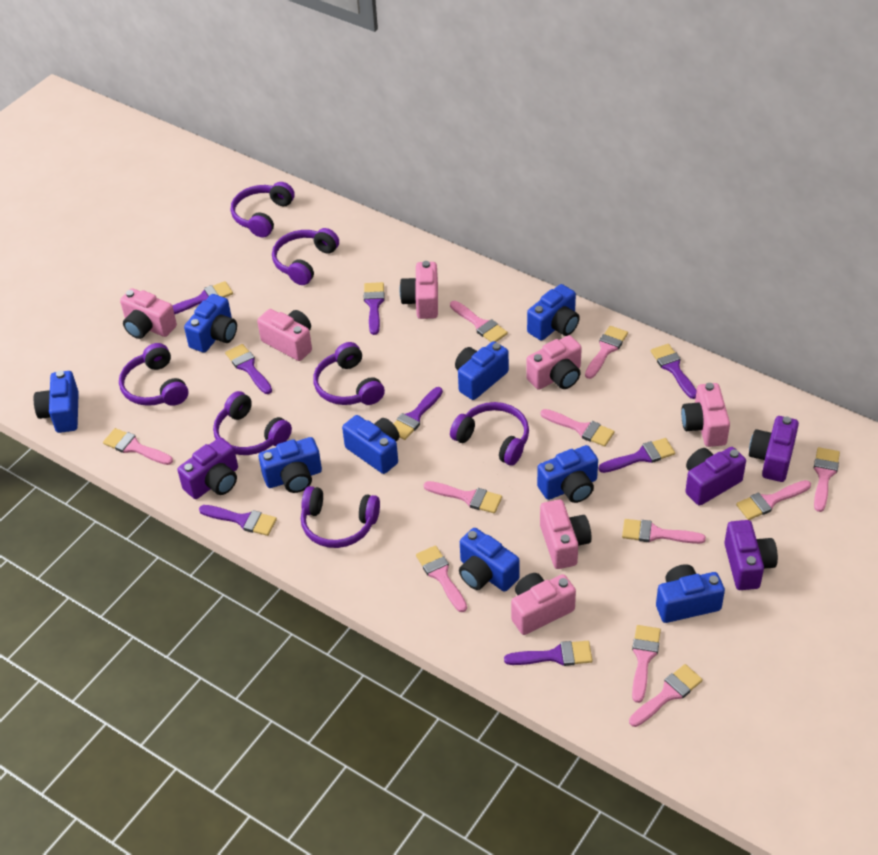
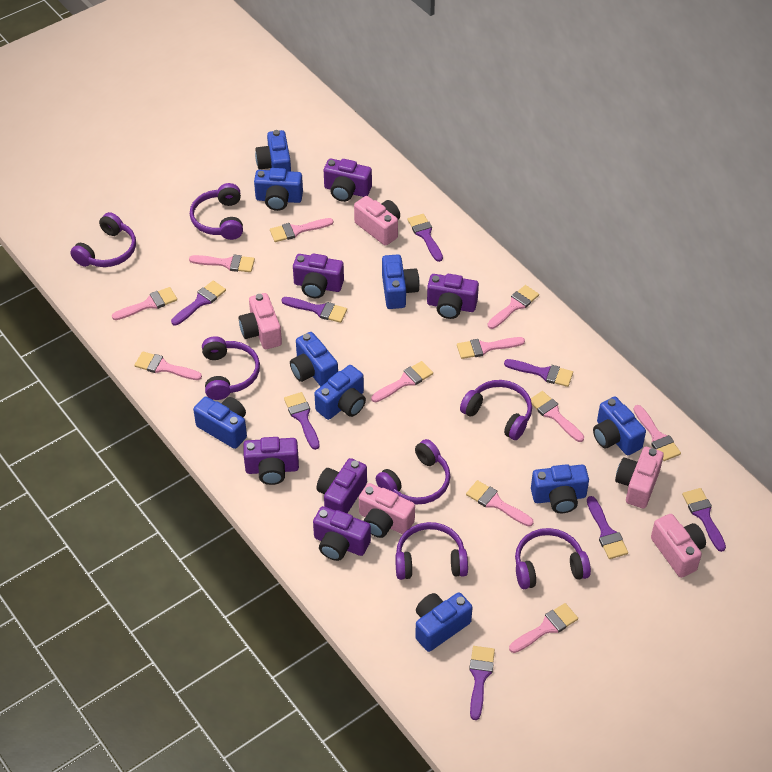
pink camera: [120,288,177,339] [257,309,312,361] [399,261,438,319] [511,573,576,635] [526,335,582,390] [540,500,592,569] [681,383,730,447] = 7 -> [239,293,282,349] [354,196,400,246] [359,483,415,538] [615,447,664,508] [651,514,706,578] = 5
purple camera: [177,437,238,499] [685,447,746,506] [724,520,778,590] [749,416,799,482] = 4 -> [243,437,299,485] [293,253,344,298] [313,506,371,561] [316,458,367,513] [324,159,372,202] [427,274,479,319] = 6

